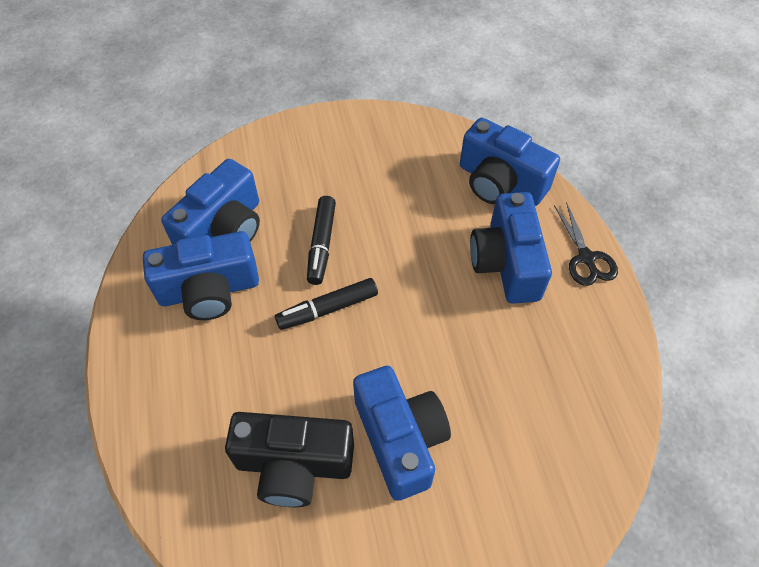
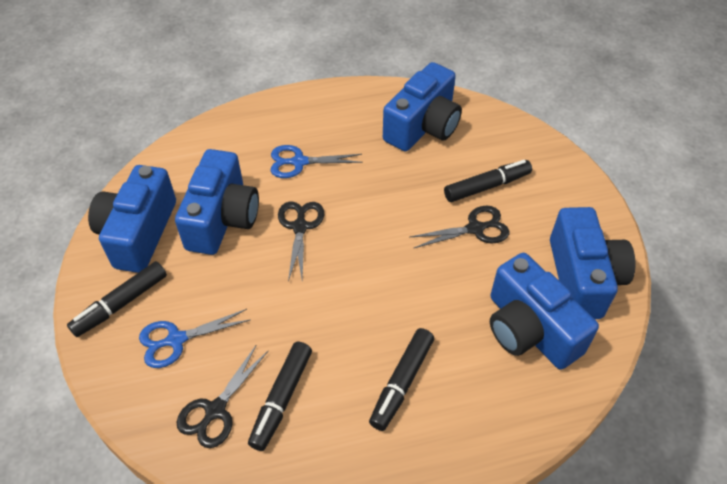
black camera: [225,412,354,507] = 1 -> none = 0
black marker: [275,278,378,330] [307,196,336,285] = 2 -> [67,261,167,337] [248,342,312,451] [369,328,434,431] [444,160,532,202] = 4
black scissors: [554,202,618,286] = 1 -> [177,346,268,448] [278,202,324,281] [410,206,509,249] = 3
blue scissors: none = 0 -> [139,309,250,368] [271,145,363,178] = 2

